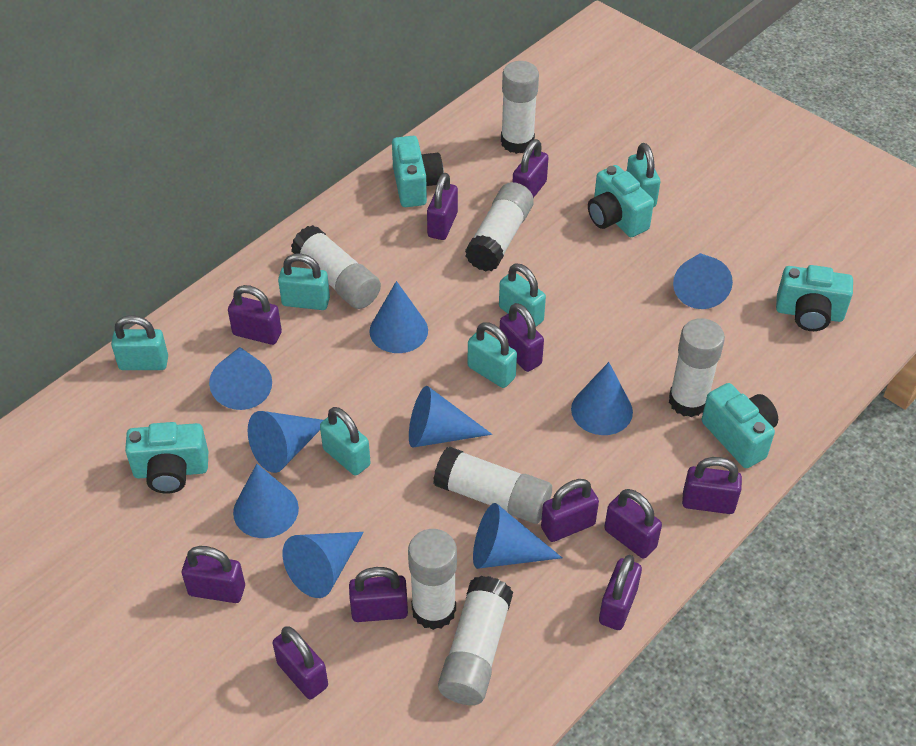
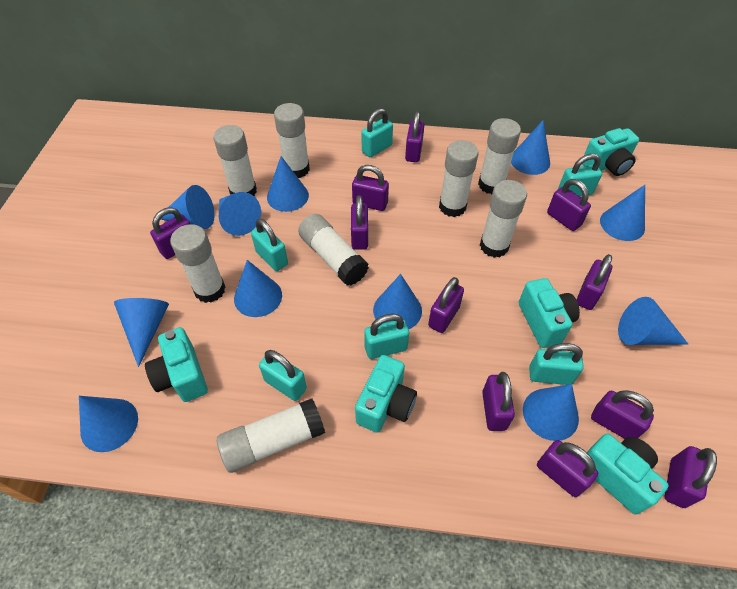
blue cone: [209,347,272,410] [233,464,299,538] [248,411,323,473] [283,532,364,598] [370,281,428,353] [409,386,492,448] [473,503,562,569] [571,362,633,435] [673,253,733,309] = 9 -> [79,396,138,452] [114,298,169,367] [161,185,215,229] [219,192,261,236] [234,260,282,317] [267,156,309,212] [373,274,422,329] [511,120,550,175] [523,384,579,441] [600,185,645,241] [618,297,689,345] = 11
white glue stick: [291,225,381,309] [408,529,457,630] [433,446,552,524] [438,576,513,705] [465,182,534,271] [501,61,539,154] [669,318,725,417] = 7 -> [170,224,225,303] [213,125,257,196] [217,398,325,473] [274,103,310,178] [298,214,369,285] [439,140,479,217] [478,118,521,194] [480,180,527,258] = 8

